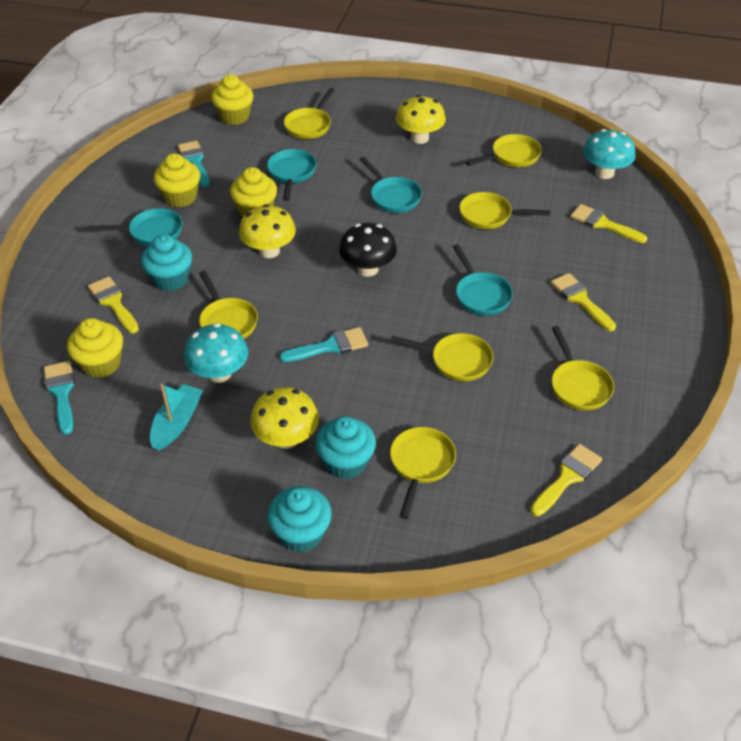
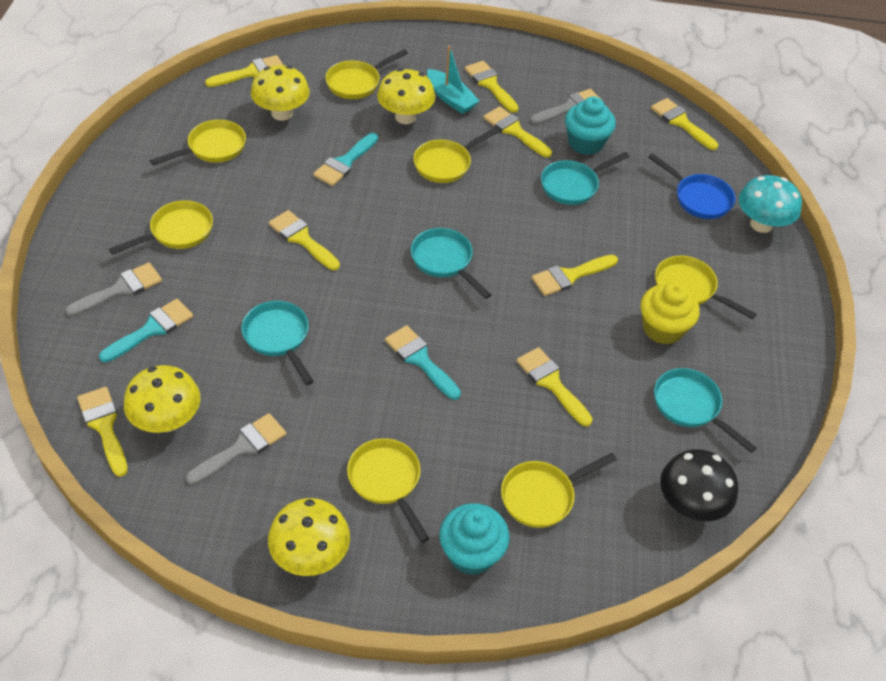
blue pan: none = 0 -> [648,153,735,219] = 1
grey brush: none = 0 -> [65,262,162,317] [186,413,286,485] [530,89,603,125] = 3
turquoise cupcake: [141,234,192,291] [267,486,332,552] [315,416,376,479] = 3 -> [439,503,509,575] [565,97,616,155] = 2
turquoise mushroom: [184,323,248,383] [583,129,635,179] = 2 -> [739,175,802,233] = 1
yellow brush: [88,276,139,333] [531,444,602,516] [551,273,616,331] [570,204,647,243] = 4 -> [77,387,128,477] [205,55,283,87] [269,210,340,270] [465,61,519,113] [483,106,552,157] [517,347,592,426] [532,255,618,296] [651,98,718,150] = 8
yellow cupcake: [67,318,123,378] [154,153,200,207] [211,74,253,125] [230,167,277,217] = 4 -> [641,282,700,344] = 1
yellow mushroom: [239,204,296,258] [250,387,319,449] [396,95,446,144] = 3 -> [124,365,200,433] [251,65,310,121] [268,498,350,576] [377,68,435,124] = 4

